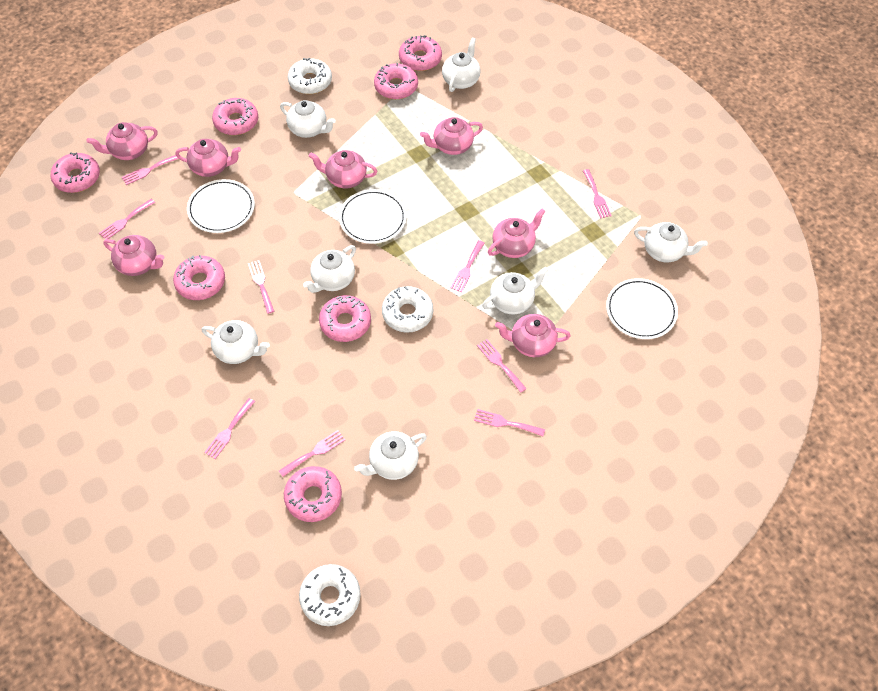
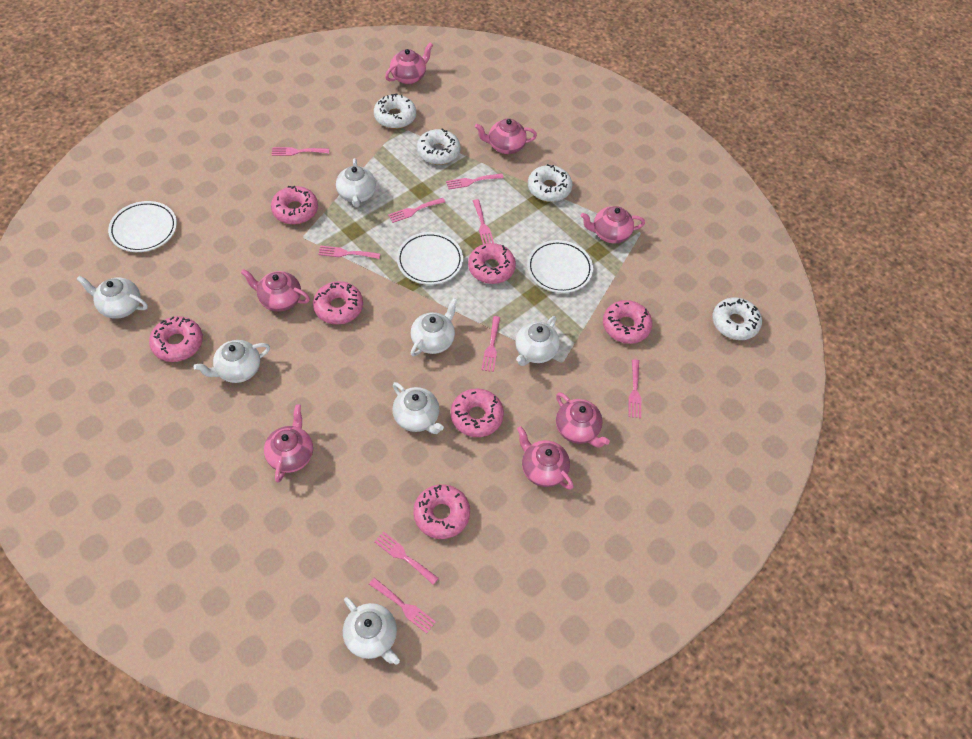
white donut: [288,58,332,94] [299,564,361,626] [382,286,433,333] = 3 -> [374,93,416,129] [417,128,461,165] [528,164,572,202] [712,297,762,340] = 4

